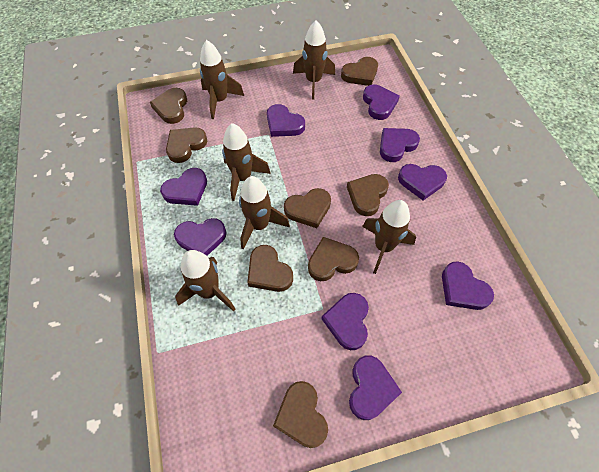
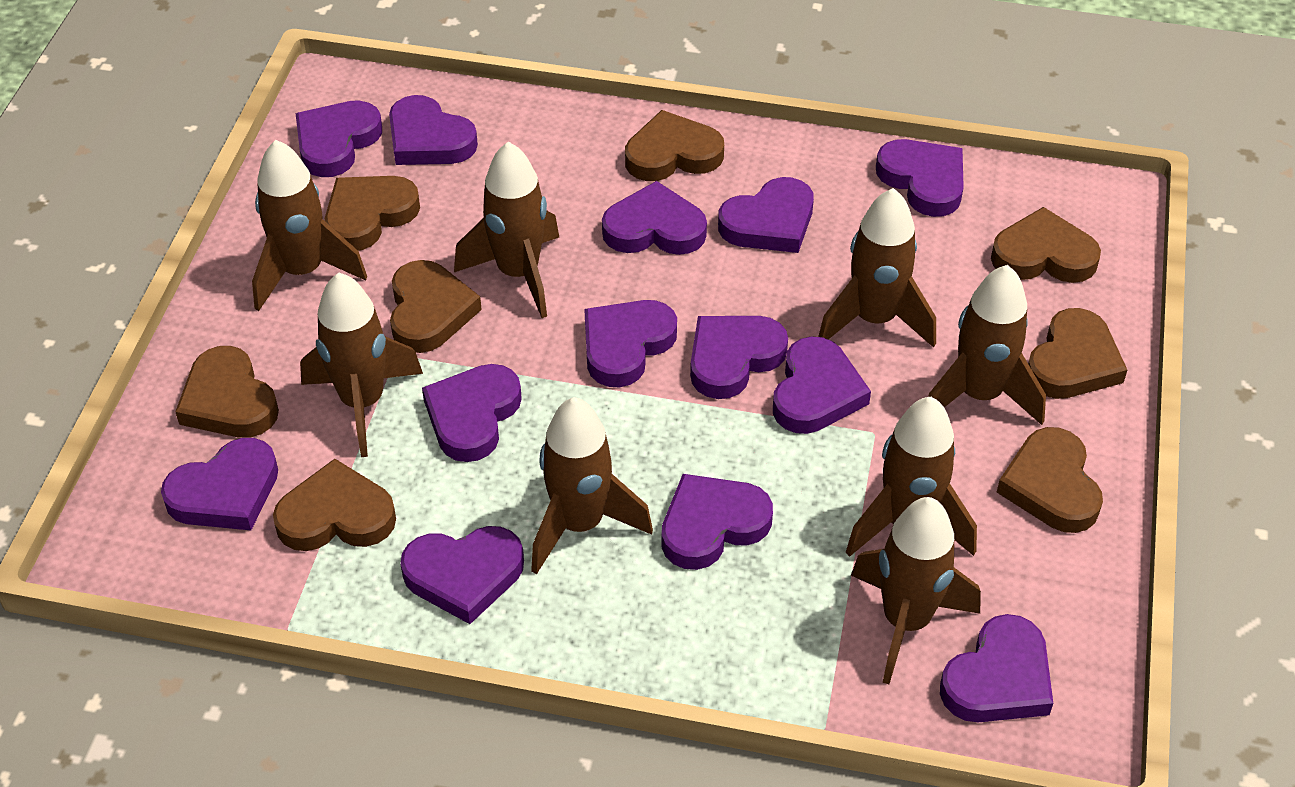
brown rocket: [175,250,235,311] [200,40,244,119] [222,123,271,201] [239,176,290,249] [293,20,335,100] [362,200,416,274] = 6 -> [252,140,367,311] [300,273,423,457] [454,142,559,318] [531,397,653,574] [818,188,936,348] [846,397,977,557] [851,497,981,684] [928,265,1046,425] = 8
purple heart: [160,168,207,206] [174,218,227,256] [267,104,305,137] [322,293,369,350] [349,356,402,420] [363,84,400,120] [380,128,420,162] [398,164,447,200] [442,261,494,310] = 9 -> [161,438,278,530] [296,100,382,177] [389,95,478,165] [400,526,524,624] [422,364,522,462] [584,300,677,387] [602,181,707,255] [661,474,773,570] [690,316,788,399] [718,177,814,253] [773,337,871,434] [876,139,964,217] [940,614,1053,722] = 13

